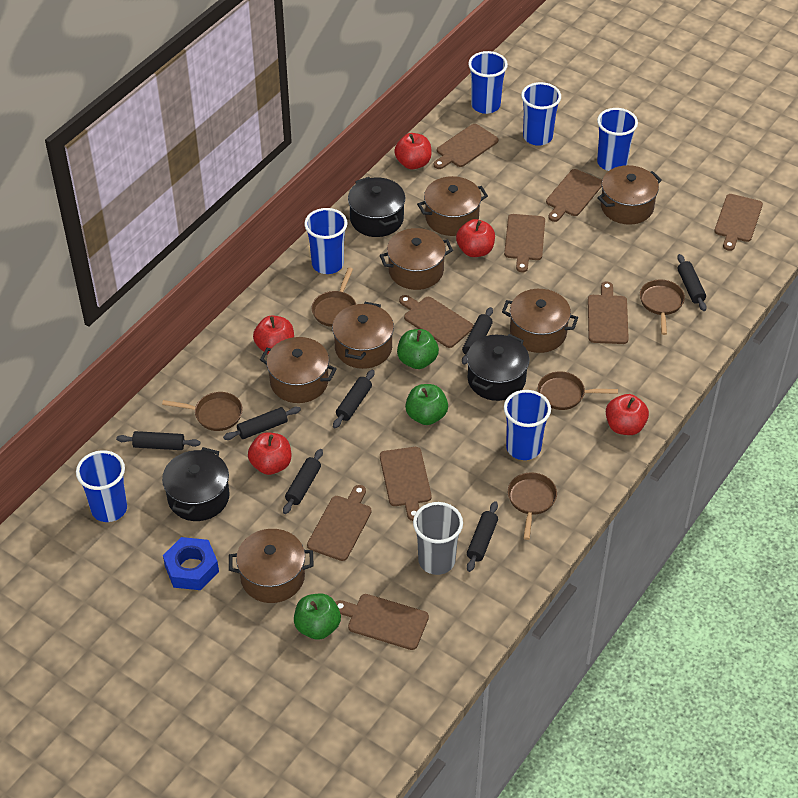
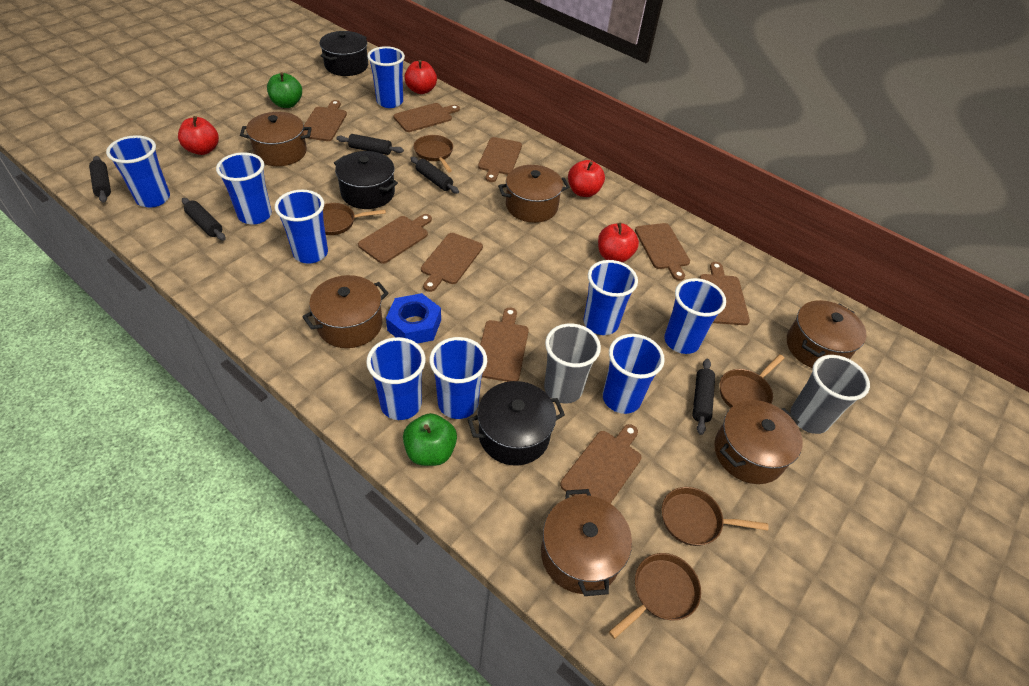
black rolling pin: [116,431,200,450] [223,407,301,440] [283,449,323,514] [333,370,375,428] [462,307,493,365] [467,501,498,572] [677,254,707,311] = 7 -> [89,156,111,203] [182,198,226,241] [336,134,404,155] [410,157,459,194] [693,359,715,435] = 5
blue cup: [76,450,127,522] [304,208,347,274] [468,51,508,114] [504,390,551,460] [521,82,561,146] [597,108,638,171] = 6 -> [106,135,170,208] [216,152,272,225] [275,190,328,264] [366,337,425,420] [367,46,405,108] [429,337,487,419] [584,260,638,335] [603,334,665,414] [664,278,726,354] = 9
brown pot: [229,529,314,603] [260,337,337,403] [332,302,394,369] [380,228,453,290] [417,176,488,236] [502,289,578,353] [597,165,662,225] = 7 -> [240,112,311,166] [302,275,389,348] [498,165,570,223] [541,489,632,596] [714,400,803,484] [787,300,867,368] = 6
green apple: [294,594,341,640] [397,329,439,369] [405,384,448,425] = 3 -> [267,72,302,108] [403,413,457,466] = 2
grey cup: [413,502,463,575] = 1 -> [544,323,601,403] [790,355,870,434] = 2
red apple: [248,432,291,475] [253,315,294,354] [394,133,432,169] [456,219,495,257] [606,394,649,435] = 5 -> [178,116,219,155] [404,60,437,94] [568,160,605,197] [598,223,639,262] = 4

